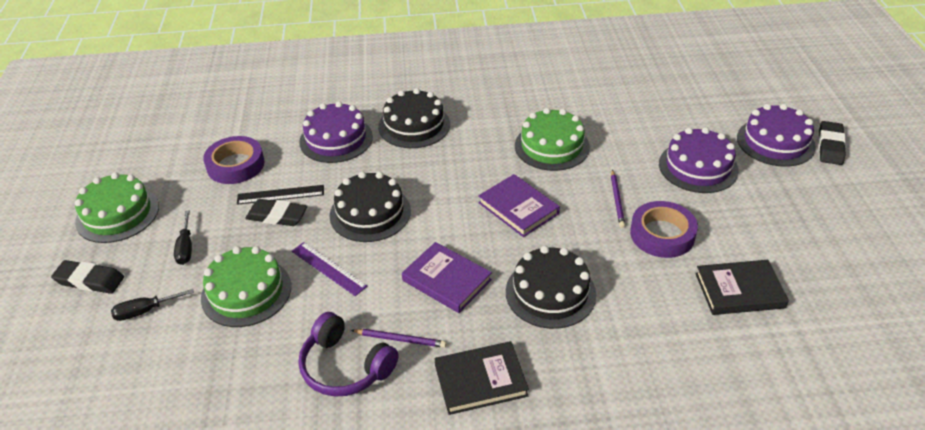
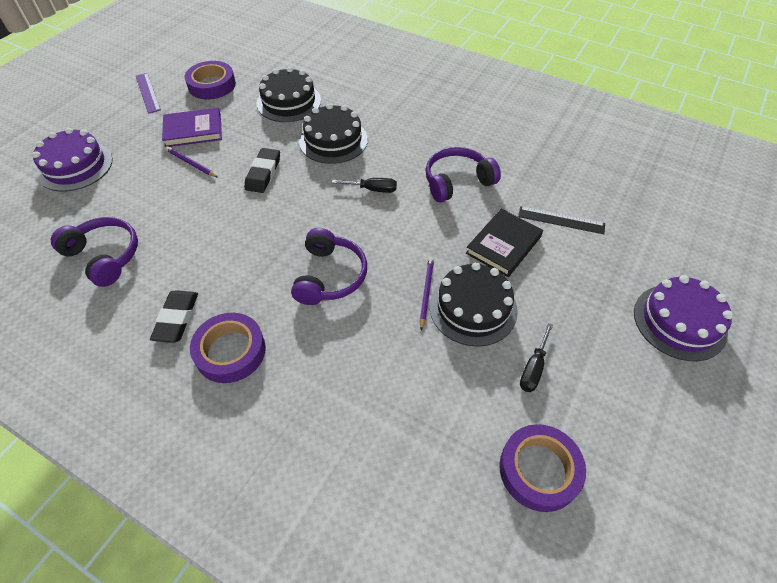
black book: [435,341,529,415] [695,260,789,315] = 2 -> [466,209,543,277] = 1
black eraser: [51,260,124,294] [245,199,307,226] [819,121,846,165] = 3 -> [150,290,198,343] [245,148,280,193] = 2
green cake: [75,172,159,243] [201,246,291,327] [515,108,590,171] = 3 -> none = 0
purple book: [402,242,492,313] [478,174,560,237] = 2 -> [162,108,222,147] = 1
purple cake: [299,101,373,163] [659,127,739,193] [737,104,816,167] = 3 -> [32,128,113,192] [634,275,733,361] = 2
purple headphones: [298,312,399,397] = 1 -> [51,217,138,287] [291,228,367,305] [425,147,501,202] = 3
purple tape: [203,136,264,184] [630,201,698,258] = 2 -> [184,61,236,99] [190,313,266,383] [499,424,586,512] = 3

